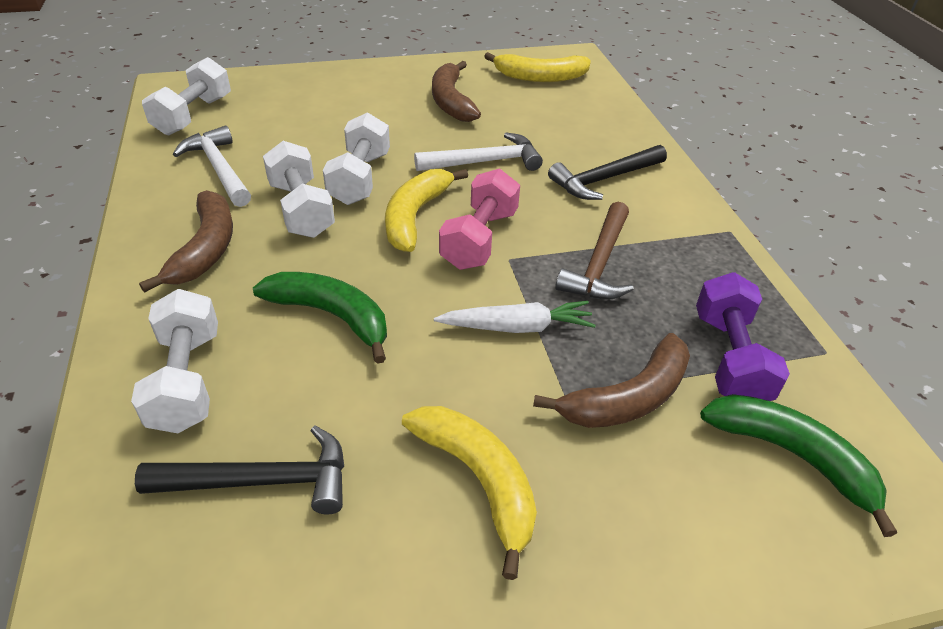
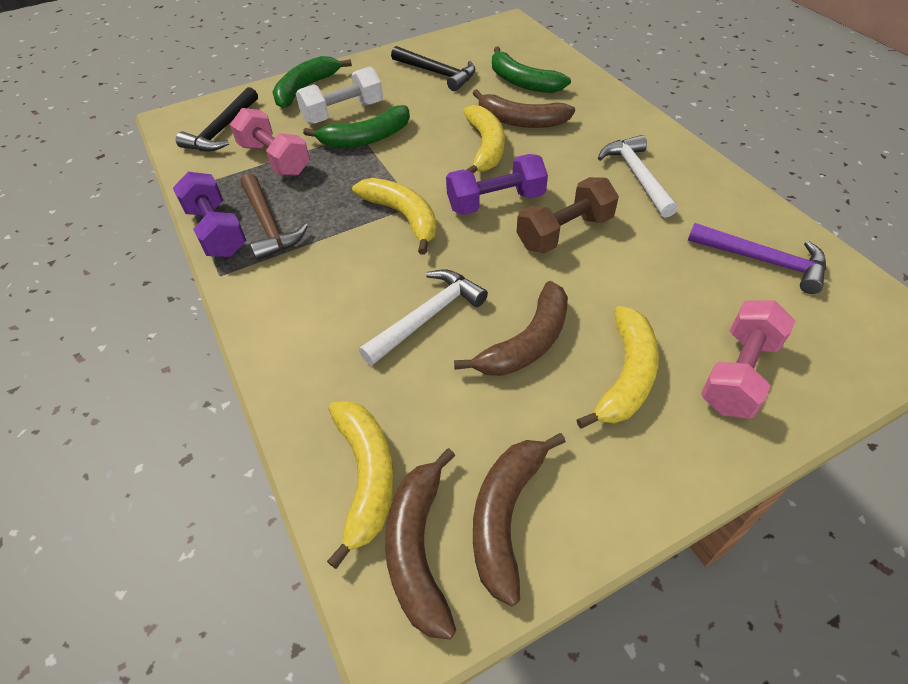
brown banana: [139,190,233,293] [432,61,481,122] [533,333,690,428] = 3 -> [385,448,456,640] [454,281,568,376] [472,89,575,128] [473,433,566,606] = 4
brown dumbbell: none = 0 -> [517,177,619,254] = 1
green banana: [253,272,387,364] [700,394,897,537] = 2 -> [272,56,352,108] [303,105,410,148] [492,47,571,93] = 3
pink dumbbell: [439,168,520,270] = 1 -> [230,108,310,176] [701,300,796,419] = 2
purple dumbbell: [696,272,790,401] = 1 -> [173,172,246,257] [446,154,548,215] = 2
purple hammer: none = 0 -> [688,223,826,294] = 1
white carrot: [434,301,596,333] = 1 -> none = 0
white dumbbell: [131,289,218,433] [142,57,231,136] [263,141,335,238] [323,112,390,205] = 4 -> [296,66,383,124] = 1
yellow banana: [385,169,468,252] [402,406,537,580] [484,52,591,82] = 3 -> [327,401,394,569] [352,178,437,255] [463,105,505,173] [577,306,659,429] = 4

